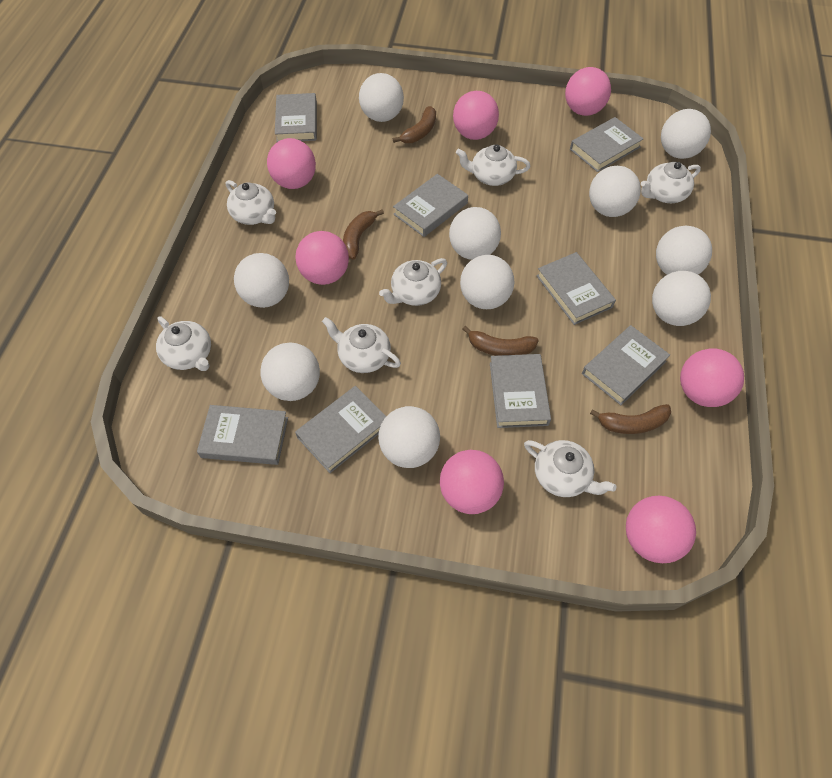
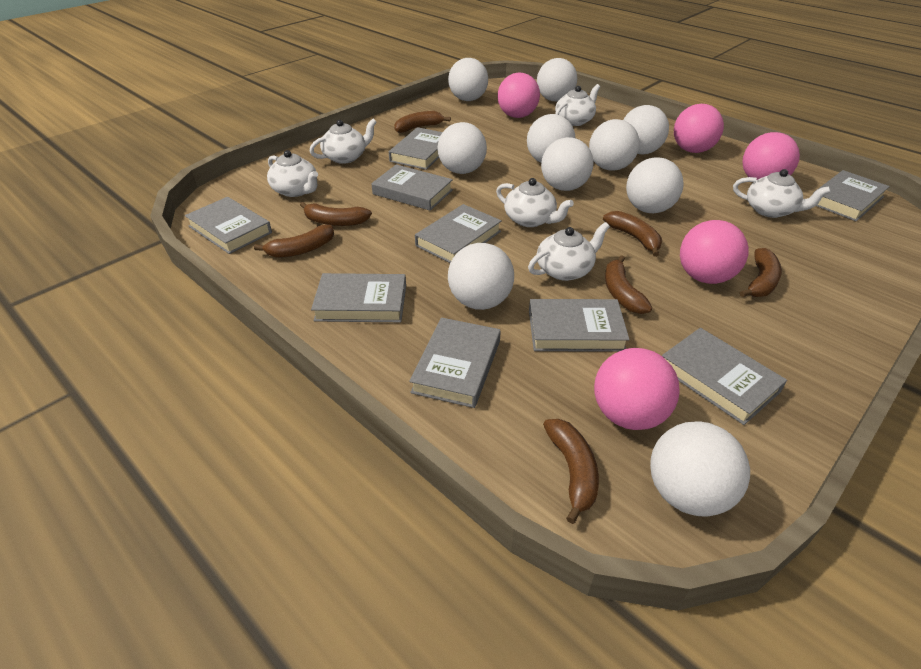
brown banana: [343,210,384,260] [393,106,436,143] [462,326,539,356] [590,404,671,434] = 4 -> [254,225,334,258] [300,202,372,226] [394,111,451,133] [543,419,599,524] [603,211,662,257] [605,255,652,314] [740,248,782,297] = 7
grey book: [197,405,288,465] [275,93,317,142] [295,386,386,473] [393,174,468,237] [490,354,551,428] [536,252,616,325] [570,117,643,172] [582,325,670,405] = 8 -> [185,197,272,254] [311,273,406,322] [371,165,453,211] [389,127,443,170] [409,318,501,408] [415,204,502,263] [529,299,630,352] [662,328,787,425] [813,170,890,221] = 9
pink ball: [267,138,316,189] [295,231,349,285] [440,450,504,514] [453,91,499,140] [565,67,611,116] [626,496,696,563] [680,348,744,407] = 7 -> [498,73,540,118] [594,348,680,430] [674,104,724,153] [680,220,749,284] [742,132,800,180] = 5
white teapot: [156,316,211,371] [226,180,276,225] [322,317,401,373] [379,258,447,306] [456,145,530,186] [524,440,616,497] [641,162,701,203] = 7 -> [267,150,318,197] [309,119,377,164] [496,178,574,227] [528,222,610,281] [555,84,600,126] [733,169,831,218] = 6

